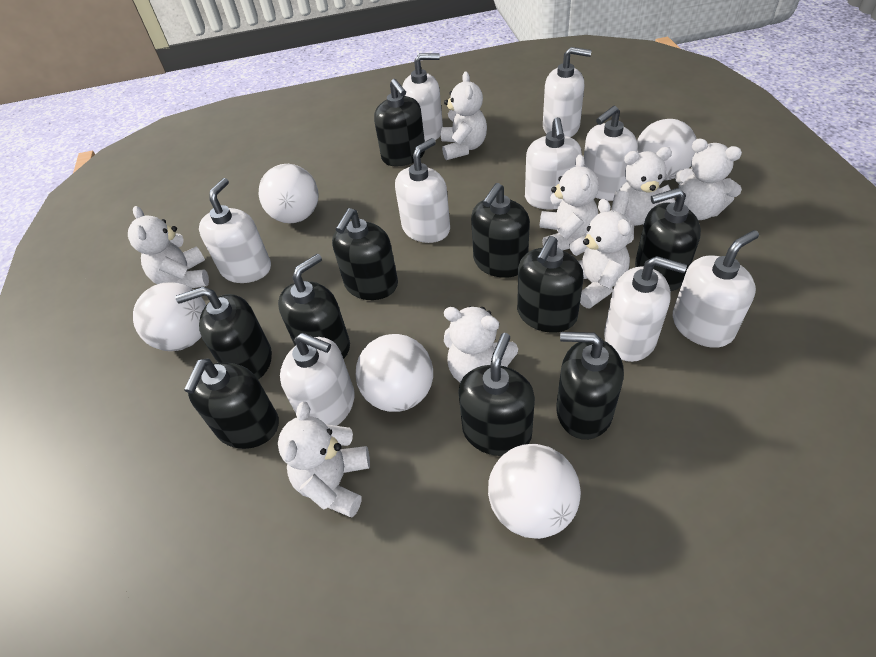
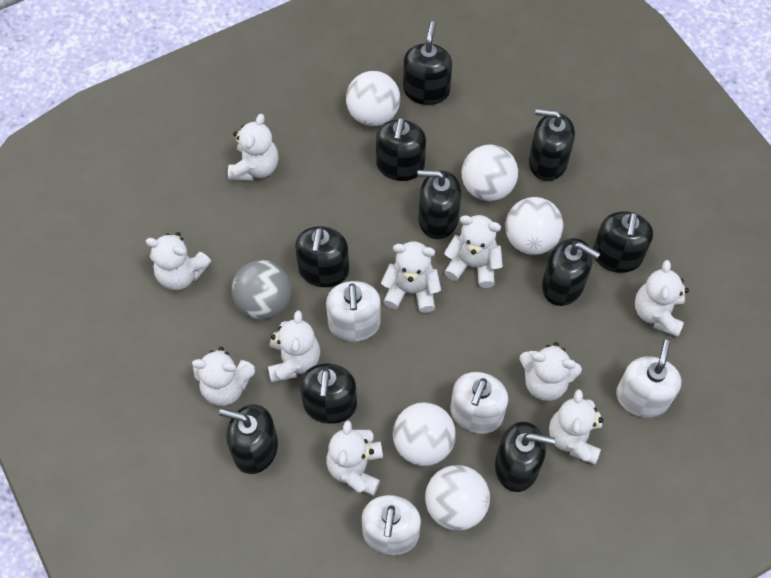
grey ball: none = 0 -> [232,260,291,319] = 1
white soap dispenser: [199,178,271,283] [280,333,355,426] [395,138,450,243] [402,53,443,141] [525,117,582,210] [543,47,592,137] [584,106,638,201] [604,256,687,362] [673,230,759,348] = 9 -> [326,281,381,342] [362,495,421,555] [450,372,508,434] [616,340,682,418] = 4
white teddy bear: [128,206,209,288] [278,402,370,517] [441,72,487,160] [444,306,518,382] [540,154,599,251] [569,199,632,308] [611,147,675,244] [675,138,742,220] = 8 -> [146,232,211,290] [192,347,255,406] [228,114,279,181] [268,310,320,382] [326,421,383,496] [381,242,441,313] [444,215,503,288] [519,342,582,401] [549,389,603,464] [635,260,689,337] = 10

